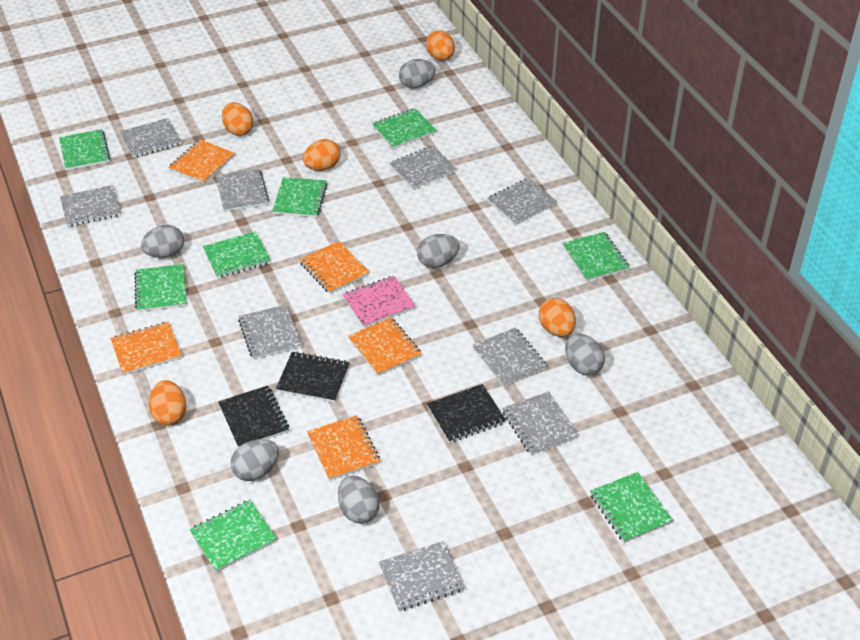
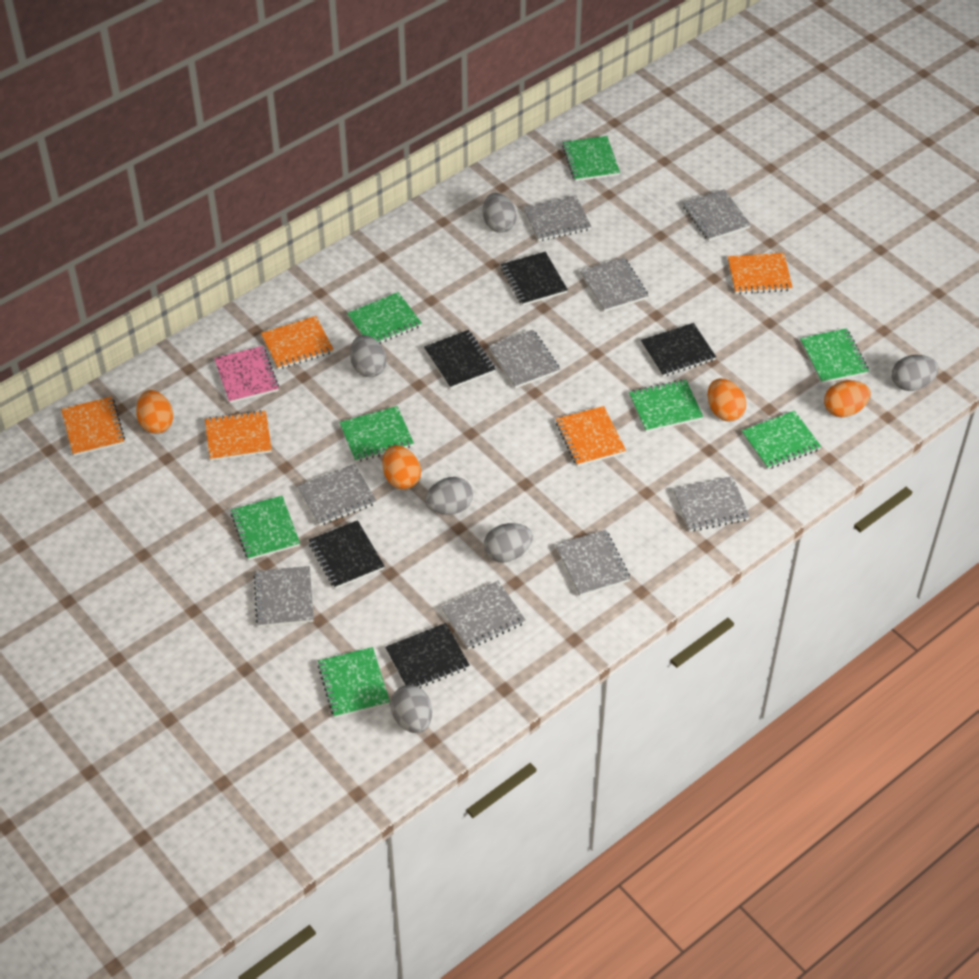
black notebook: [218,386,289,447] [276,351,350,402] [427,384,506,443] = 3 -> [309,520,385,589] [385,623,470,688] [424,330,496,389] [501,252,568,305] [641,323,716,377] = 5
orange egg: [149,380,186,425] [222,102,253,136] [303,139,341,171] [426,30,455,60] [539,298,576,337] = 5 -> [136,390,173,434] [382,445,421,490] [708,378,746,421] [824,380,871,417] = 4

